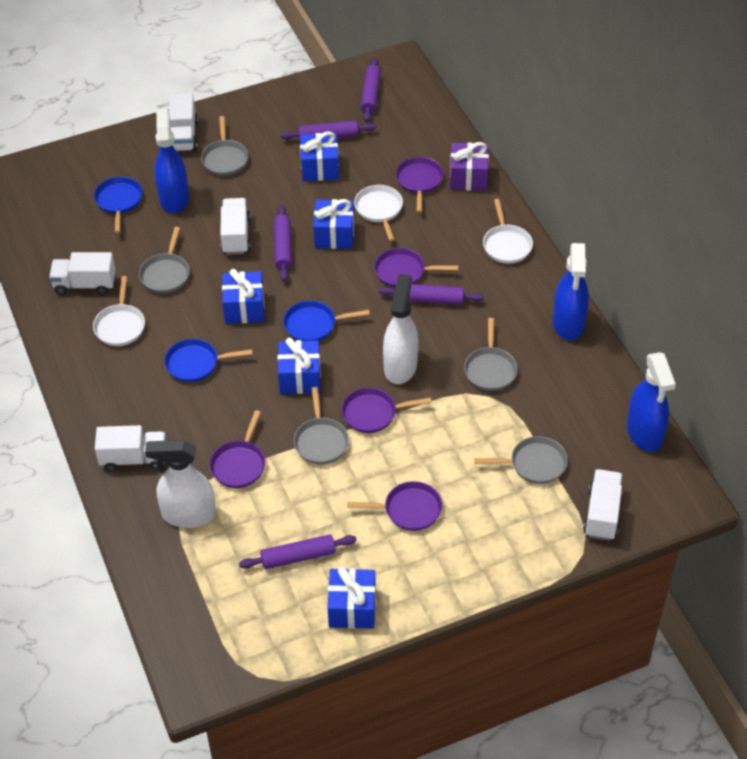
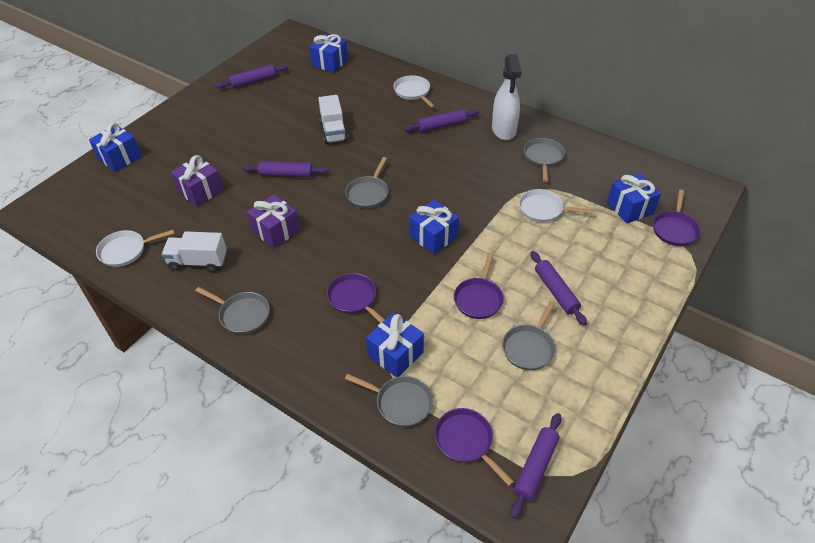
blue pan: [94,177,143,233] [164,339,253,382] [283,301,370,341] = 3 -> none = 0
blue spray bottle: [155,108,189,213] [553,243,589,340] [627,352,676,452] = 3 -> none = 0
purple gift: [450,142,489,191] = 1 -> [171,155,223,207] [247,194,300,248] = 2
purple pan: [209,410,265,488] [341,388,432,433] [347,481,442,531] [374,248,459,287] [396,157,444,213] = 5 -> [327,273,385,323] [435,408,514,486] [454,253,504,319] [653,190,700,246] = 4
white spray bottle: [145,440,216,528] [383,274,418,384] = 2 -> [492,54,521,140] = 1
white truck: [49,252,115,295] [95,425,166,472] [169,93,198,151] [220,198,251,255] [583,469,623,541] = 5 -> [162,231,227,272] [318,95,348,144] = 2

